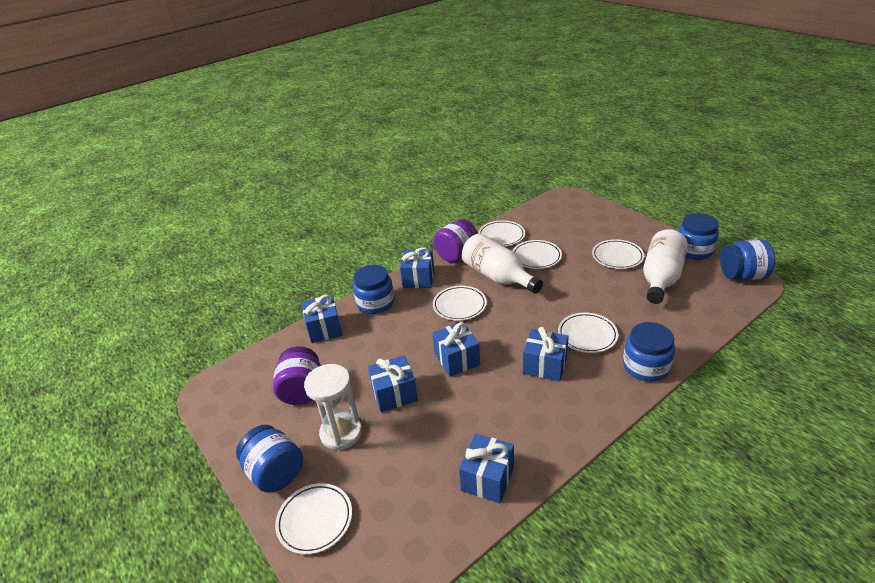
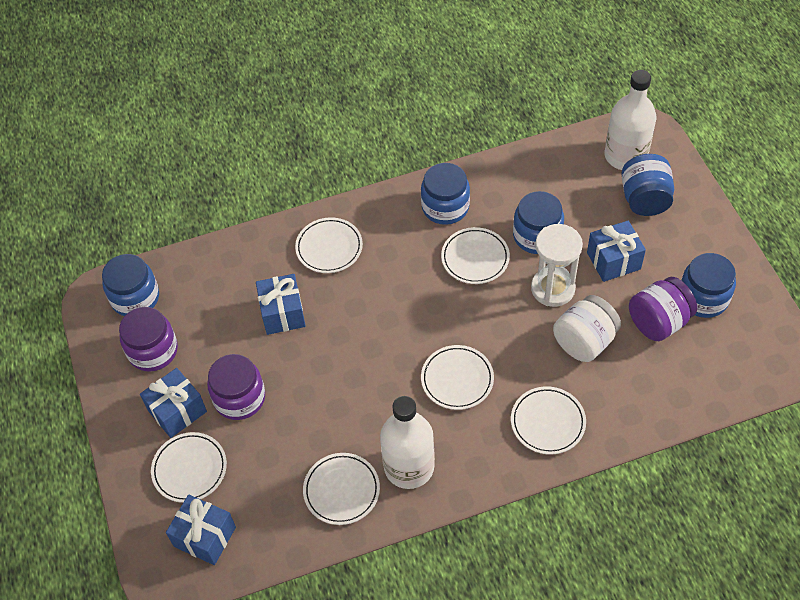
blue gift: [302,295,342,343] [368,355,418,412] [400,247,434,288] [433,322,480,377] [459,434,514,503] [523,327,569,381] = 6 -> [140,368,207,438] [166,494,236,565] [256,274,306,335] [587,221,646,282] = 4
purple jar: [273,346,321,405] [433,219,478,263] = 2 -> [119,307,178,371] [207,354,265,420] [629,277,697,341] = 3
white jar: none = 0 -> [553,295,621,362] = 1

